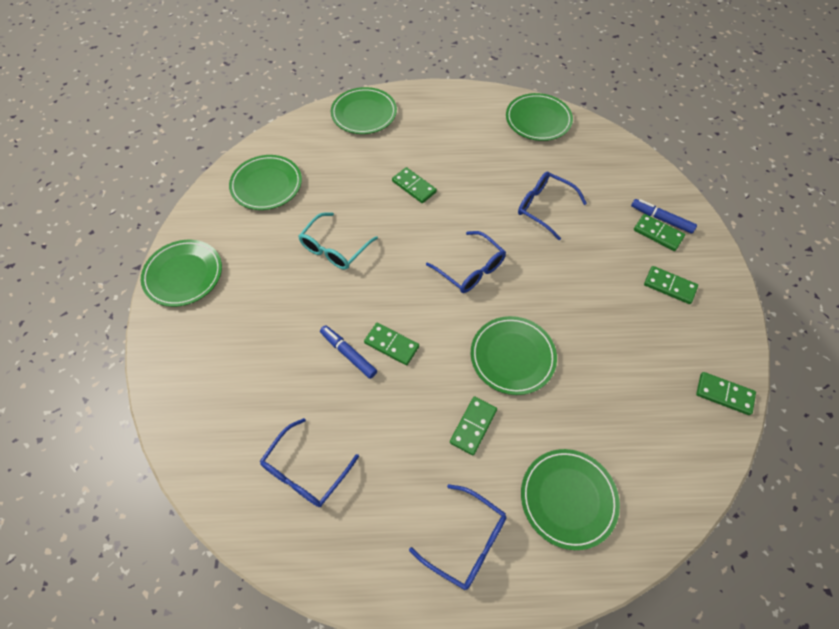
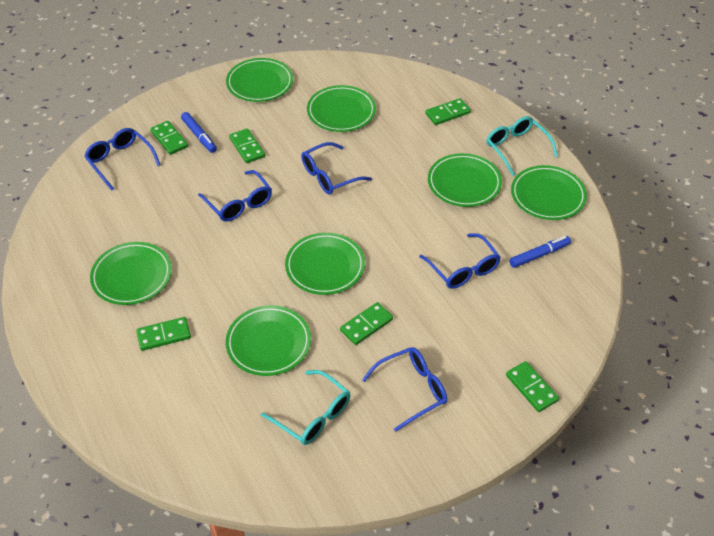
blue glasses: [260,418,359,507] [409,484,507,590] [426,231,506,293] [518,172,587,240] = 4 -> [84,128,160,190] [198,170,272,222] [301,142,372,194] [362,347,447,432] [419,233,501,289] = 5
green plate: [141,240,222,307] [229,155,302,210] [331,87,397,134] [471,316,557,395] [506,93,573,141] [521,449,620,550] = 6 -> [90,242,172,305] [226,58,293,102] [226,305,311,376] [285,233,365,295] [307,85,376,132] [428,153,502,207] [511,165,587,220] = 7
turquoise glasses: [298,212,378,270] = 1 -> [261,370,350,445] [486,116,558,176] = 2

